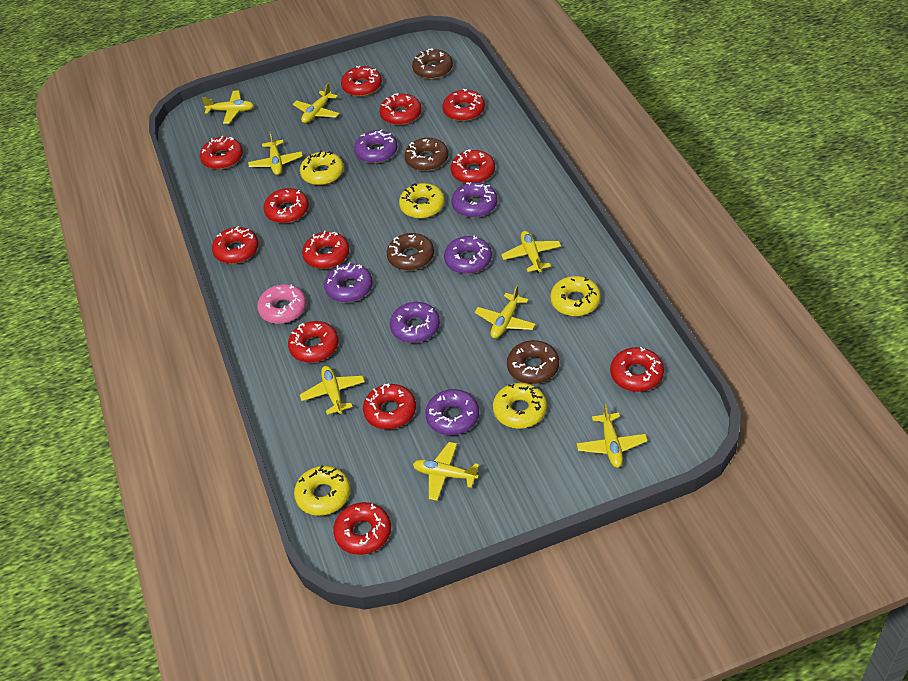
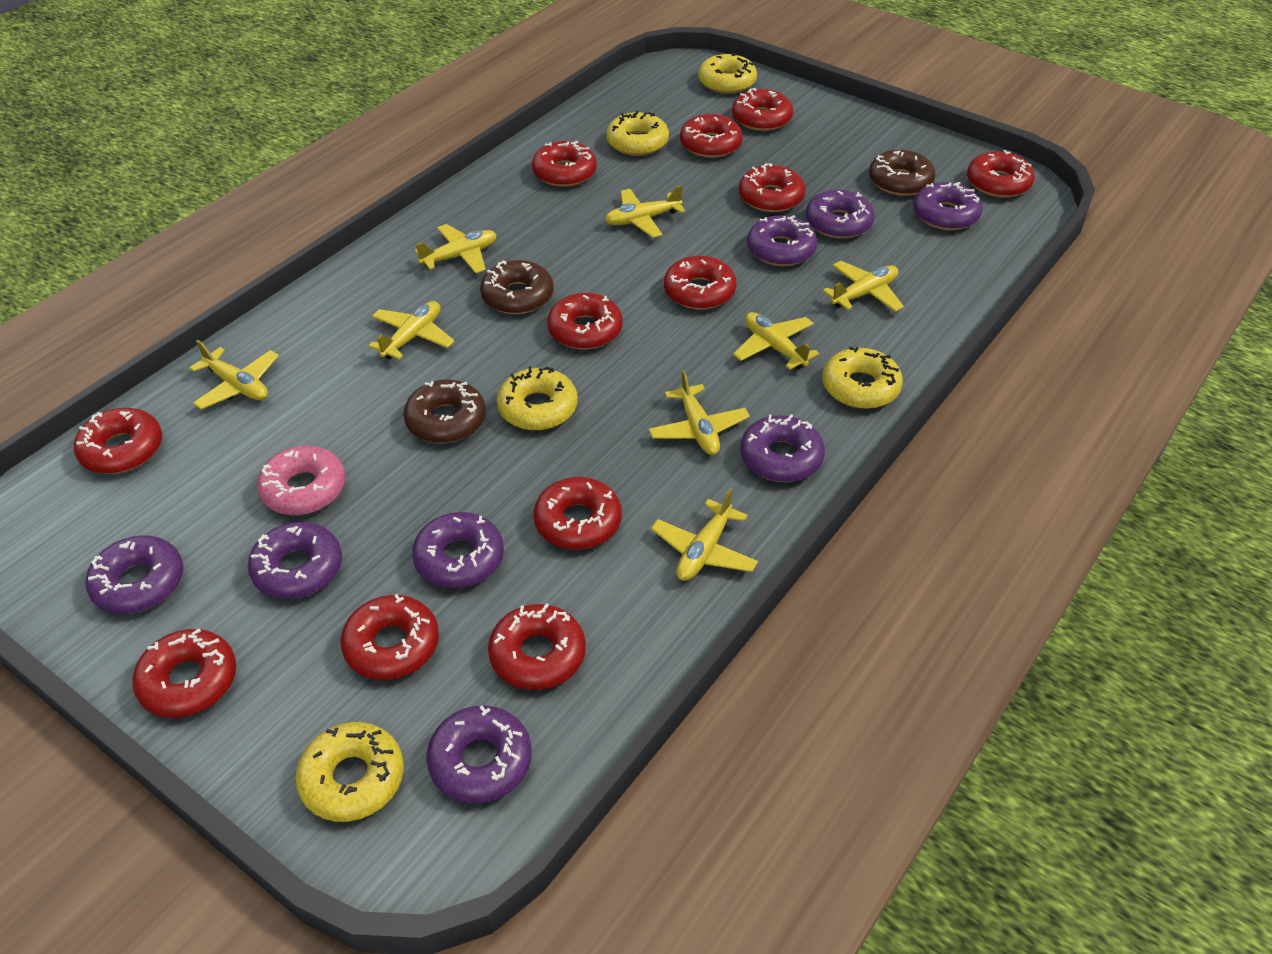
brown donut: [387,233,434,271] [405,138,448,171] [412,48,453,79] [507,340,559,384] = 4 -> [403,380,486,443] [480,260,553,314] [869,150,936,196] = 3
purple donut: [324,262,373,302] [354,129,398,163] [390,302,440,343] [425,389,479,435] [444,236,492,274] [452,182,497,218] = 6 -> [85,535,183,614] [248,522,342,599] [412,512,504,588] [426,705,532,803] [740,414,825,482] [747,215,817,266] [806,190,875,239] [913,182,983,230] = 8

